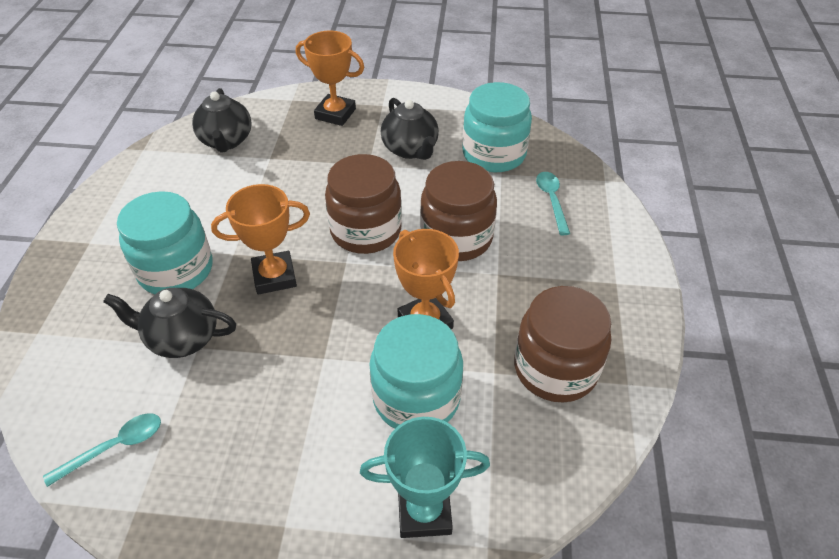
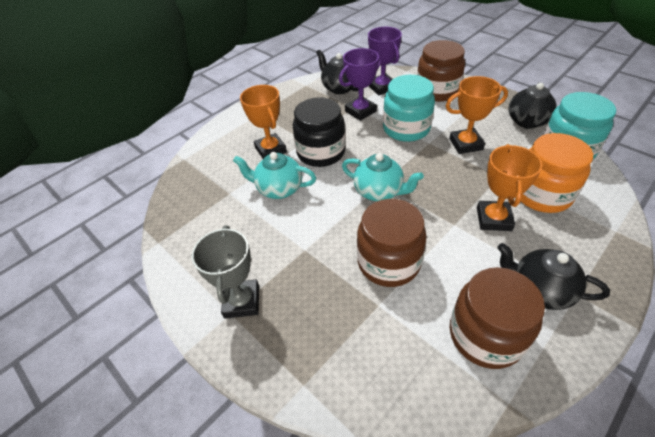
black jar: none = 0 -> [292,97,346,167] = 1
grey trophy: none = 0 -> [192,225,259,318] = 1
orange jar: none = 0 -> [521,133,593,213] = 1
purple trophy: none = 0 -> [339,48,382,121] [368,27,402,96] = 2
turquoise jar: [117,191,212,294] [369,314,463,429] [462,82,532,172] = 3 -> [383,75,435,142] [543,92,616,159] = 2
turquoise spoon: [43,413,161,487] [536,172,570,235] = 2 -> none = 0
turquoise teapot: none = 0 -> [233,152,316,199] [342,153,424,201] = 2
turquoise trophy: [360,417,490,538] = 1 -> none = 0

